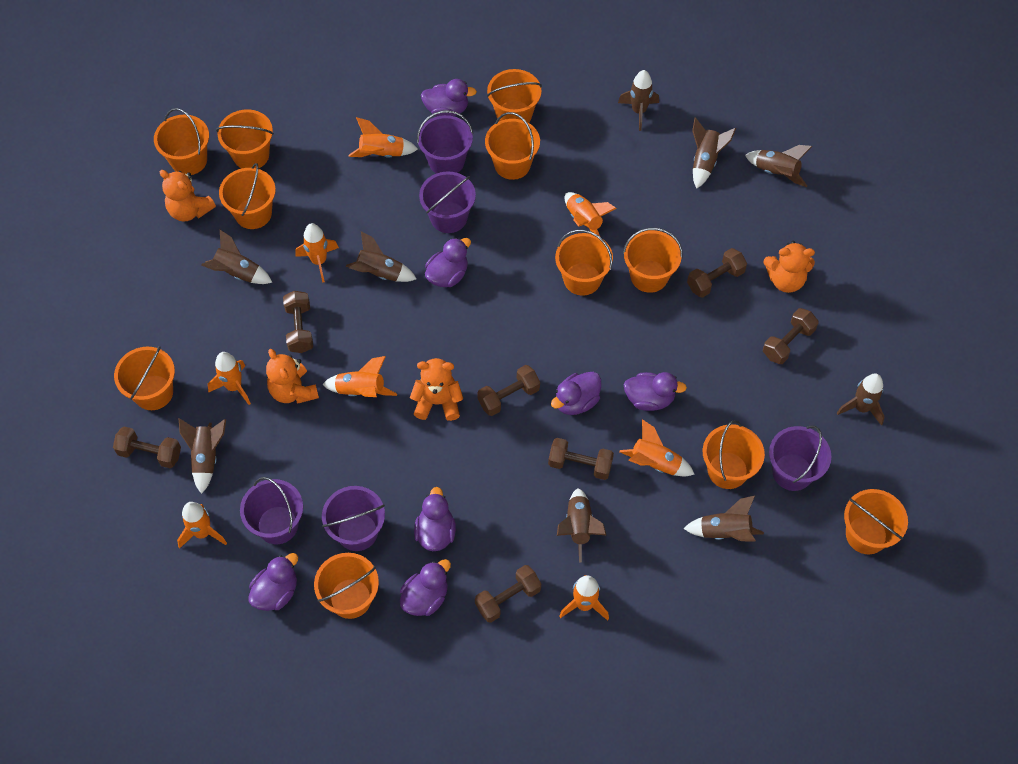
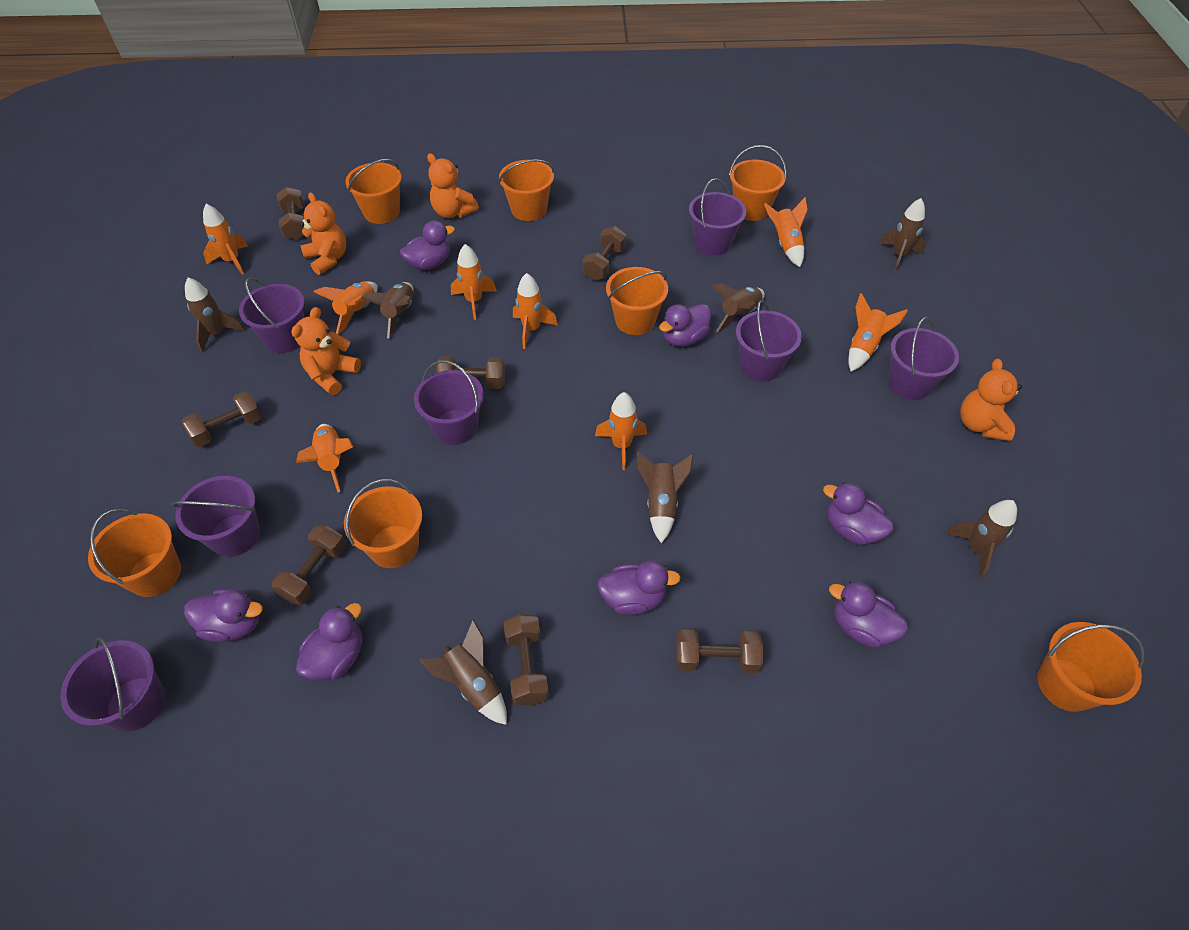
brown rocket: [178,418,226,494] [201,230,273,284] [346,231,416,282] [557,488,606,563] [618,70,659,131] [684,496,764,542] [692,117,736,189] [745,145,812,187] [837,373,884,426] = 9 -> [185,277,245,353] [361,282,414,338] [419,620,507,725] [637,452,694,543] [711,283,765,332] [879,198,926,271] [945,500,1017,578] = 7
orange bucket: [114,346,175,410] [154,108,209,175] [216,109,274,169] [219,163,276,229] [314,553,379,619] [485,112,540,180] [487,69,542,123] [555,230,613,295] [623,228,683,293] [703,421,765,489] [844,489,908,554] = 11 -> [88,509,181,597] [344,479,422,568] [345,159,402,224] [499,160,554,221] [606,267,668,335] [729,145,787,221] [1037,622,1145,712] = 7
purple bucket: [240,477,303,544] [322,486,385,551] [417,110,473,174] [419,171,476,233] [769,425,831,491] = 5 -> [60,637,165,731] [171,476,260,557] [239,277,305,353] [414,360,484,445] [689,178,746,256] [736,300,802,382] [888,317,959,400] = 7

